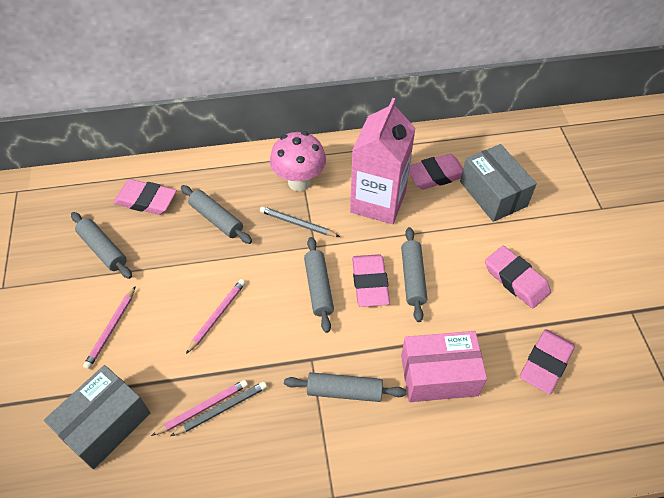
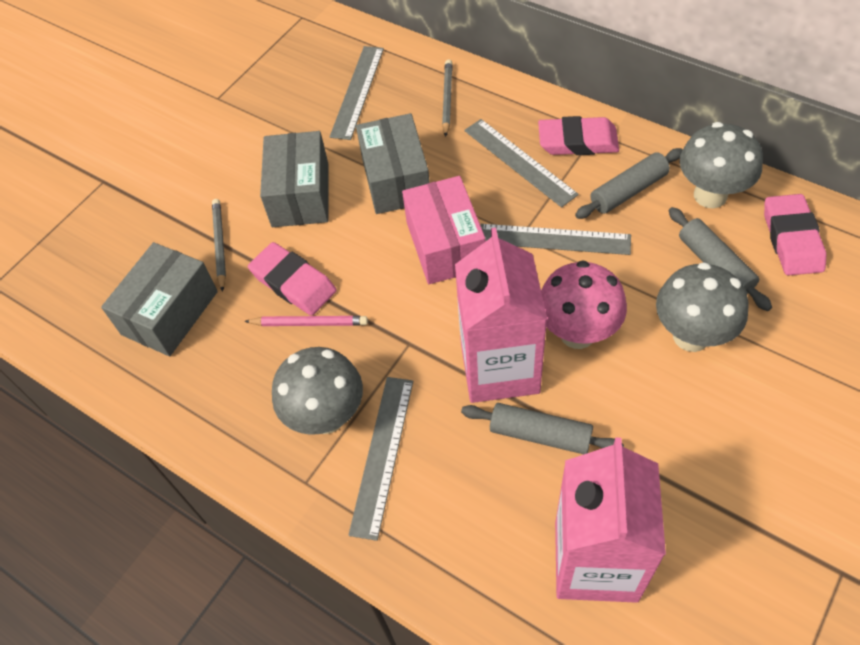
grey box: [44,365,150,469] [460,144,537,222] = 2 -> [101,242,218,356] [260,131,328,227] [356,113,430,214] = 3
grey mushroom: none = 0 -> [272,347,363,435] [656,262,749,352] [680,122,763,208] = 3
grey rolling pin: [71,212,132,279] [181,185,252,244] [284,372,406,402] [304,237,334,333] [401,227,427,322] = 5 -> [461,403,624,454] [575,148,682,219] [669,207,772,311] = 3
grey ruler: none = 0 -> [330,46,384,140] [348,377,413,541] [464,119,579,208] [480,224,631,255] = 4
pink carton: [350,98,416,224] = 1 -> [455,228,548,403] [555,438,666,603] = 2
pink eraser: [113,179,177,215] [352,254,390,307] [409,154,463,189] [485,246,551,309] [520,329,575,394] = 5 -> [248,242,337,316] [538,116,619,155] [764,194,826,276] = 3
pink pencil: [83,286,136,369] [151,380,248,436] [186,279,246,354] = 3 -> [244,316,368,326] = 1

